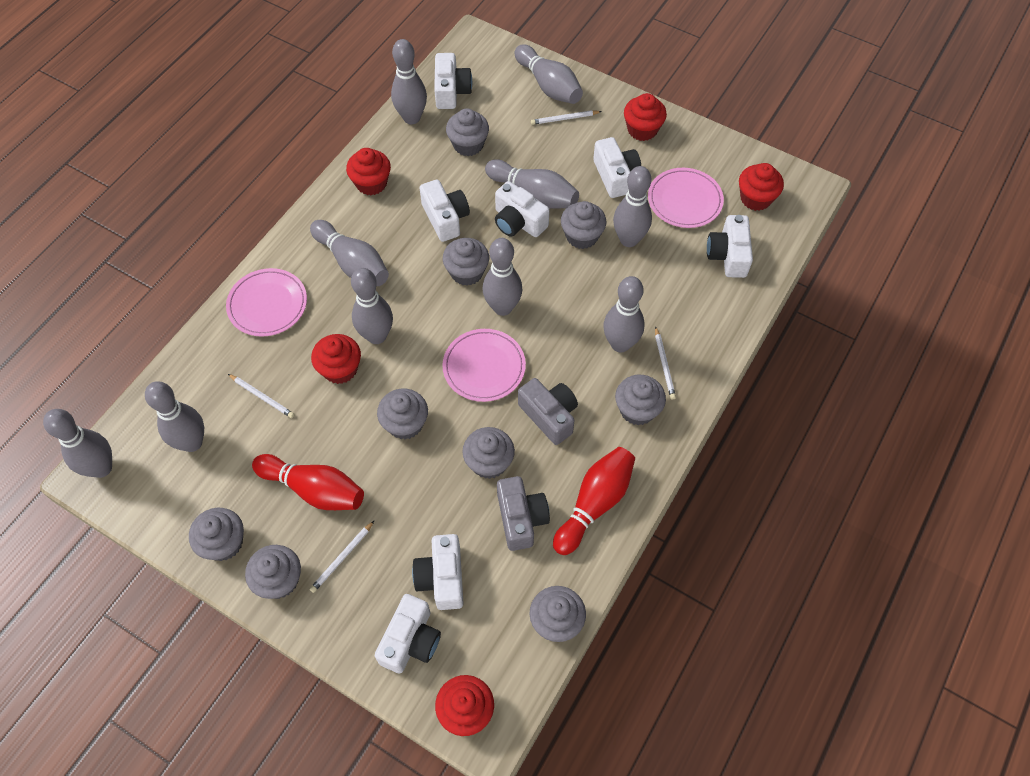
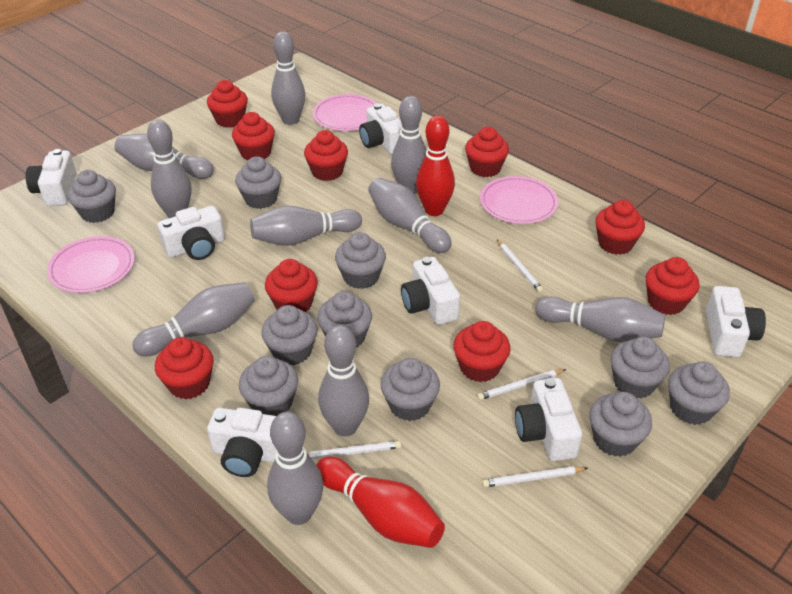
grey camera: [497,476,550,551] [518,378,578,445] = 2 -> none = 0
grey cupcake: [189,508,244,561] [245,545,301,599] [377,389,428,440] [443,238,489,286] [446,108,489,156] [462,427,515,479] [530,586,586,642] [561,201,606,249] [615,375,666,425] = 9 -> [68,170,116,223] [235,157,281,209] [239,356,298,416] [261,305,318,365] [317,291,372,348] [335,232,386,289] [381,358,440,421] [589,392,652,457] [611,337,670,399] [668,361,730,425] = 10
red cupcake: [311,334,361,384] [346,148,391,195] [435,675,494,736] [624,93,667,141] [739,163,784,211] = 5 -> [155,337,214,399] [207,80,248,128] [232,112,275,160] [265,259,318,312] [304,130,348,181] [453,321,511,382] [465,127,509,177] [595,200,645,255] [646,257,700,315] = 9

